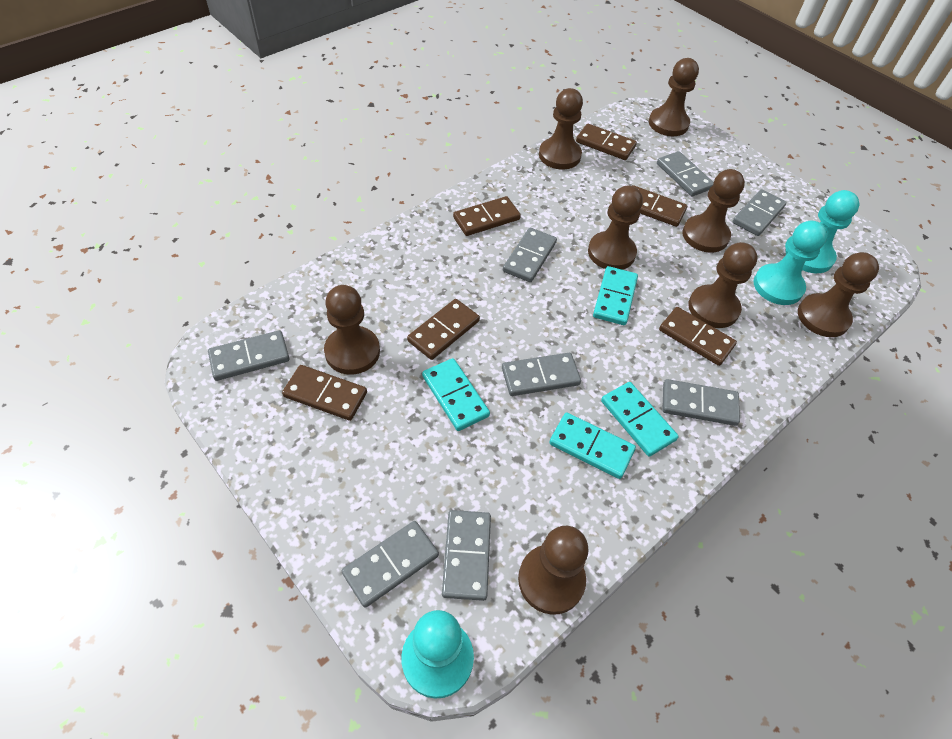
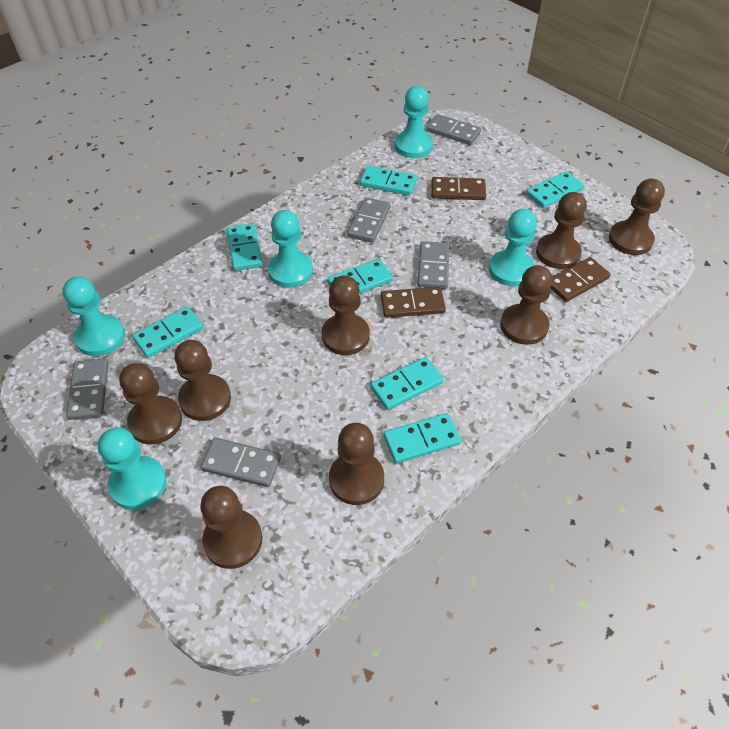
brown domino: [282,365,367,421] [407,299,480,360] [453,196,521,236] [576,124,637,160] [632,185,687,227] [659,307,737,366] = 6 -> [381,287,446,318] [431,177,486,200] [550,257,610,302] = 3
grey domino: [208,330,290,381] [342,521,439,608] [442,510,491,601] [502,353,581,396] [503,228,557,282] [657,151,714,196] [663,379,740,426] [733,189,787,236] = 8 -> [66,358,109,420] [201,438,281,487] [347,197,391,243] [418,241,449,289] [426,114,481,145] = 5
turquoise domino: [422,358,490,431] [549,412,636,479] [593,266,638,325] [601,382,679,457] = 4 -> [132,306,204,358] [227,223,263,271] [327,259,393,294] [360,166,417,196] [371,357,444,410] [384,413,461,463] [526,171,584,208] = 7
turquoise pawn: [401,610,474,699] [754,221,827,305] [785,190,860,273] = 3 -> [63,276,125,356] [98,427,167,510] [268,210,313,288] [395,86,433,158] [489,209,537,286] = 5

